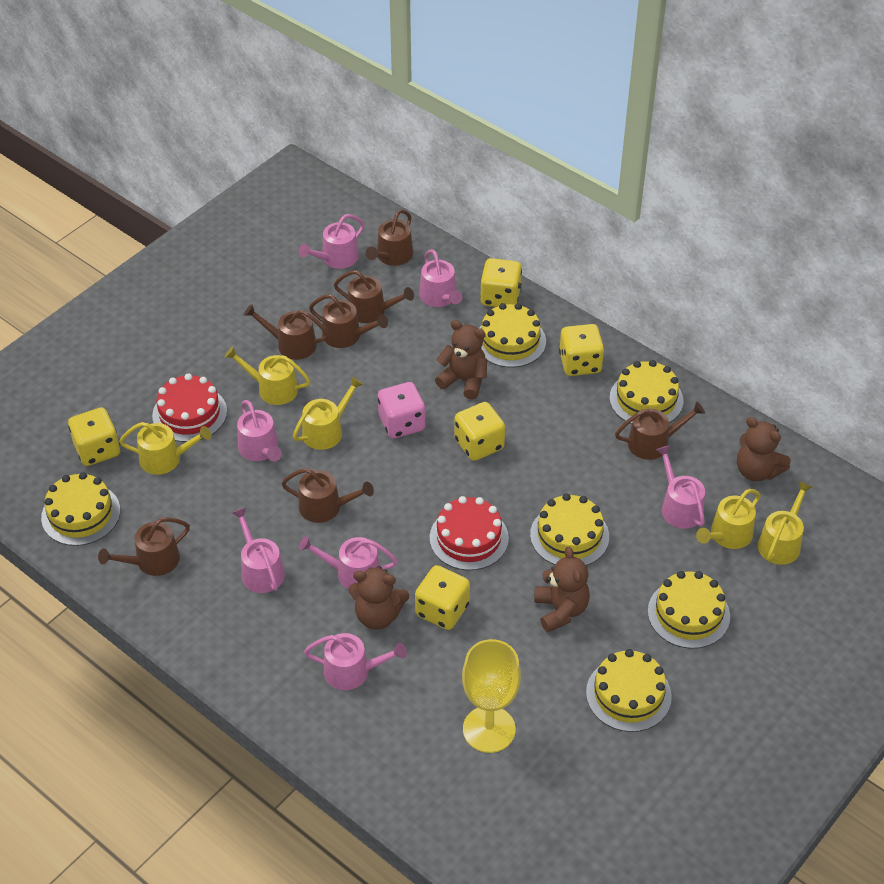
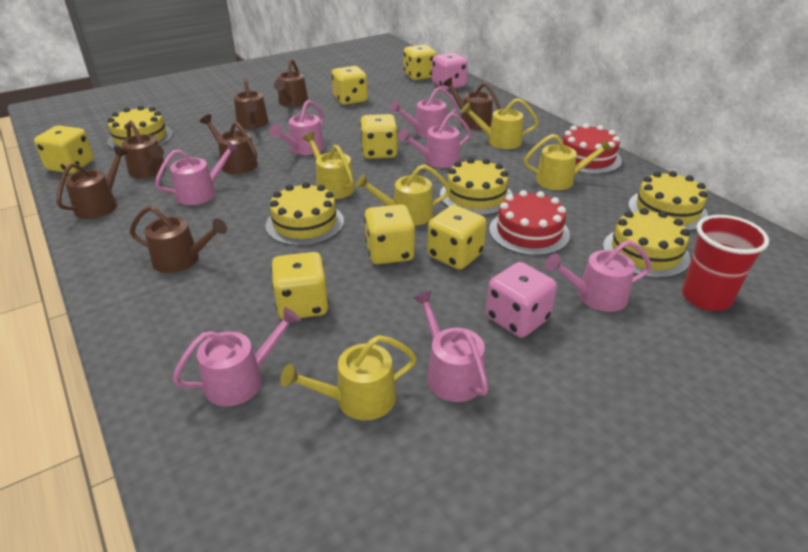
brown teddy bear: [348,566,409,629] [435,320,487,399] [534,547,590,632] [737,417,790,481] = 4 -> none = 0
pink dice: [378,382,425,439] = 1 -> [432,53,468,90] [486,262,557,338] = 2
red cup: none = 0 -> [682,215,769,311] = 1
yellow cake: [41,472,120,546] [479,303,546,368] [530,493,609,566] [586,649,672,732] [609,360,684,424] [648,571,730,649] = 6 -> [107,106,173,150] [265,182,344,246] [440,158,513,216] [603,208,690,278] [628,171,708,231] = 5
yellow dice: [68,407,120,466] [415,565,470,630] [454,402,505,461] [480,258,522,307] [559,324,604,376] = 5 -> [34,126,94,173] [271,252,329,320] [332,66,368,105] [360,114,398,159] [364,204,415,264] [404,45,437,80] [427,205,487,269] = 7
yellow goblet: [462,639,521,753] = 1 -> none = 0

